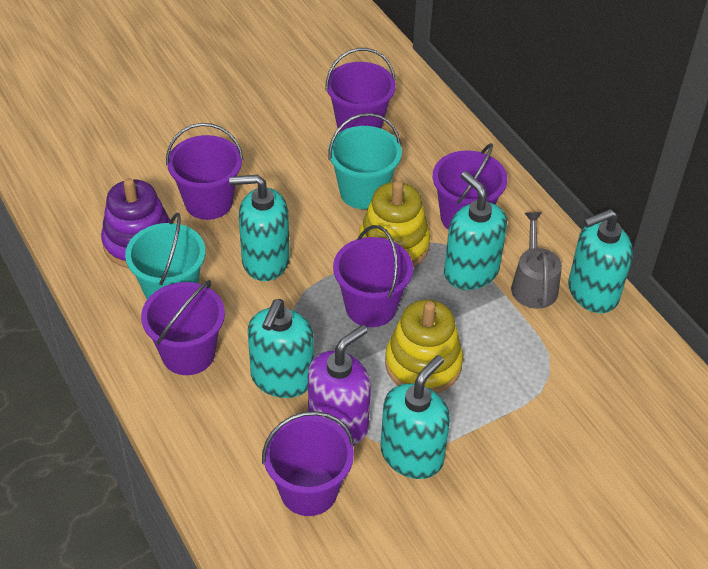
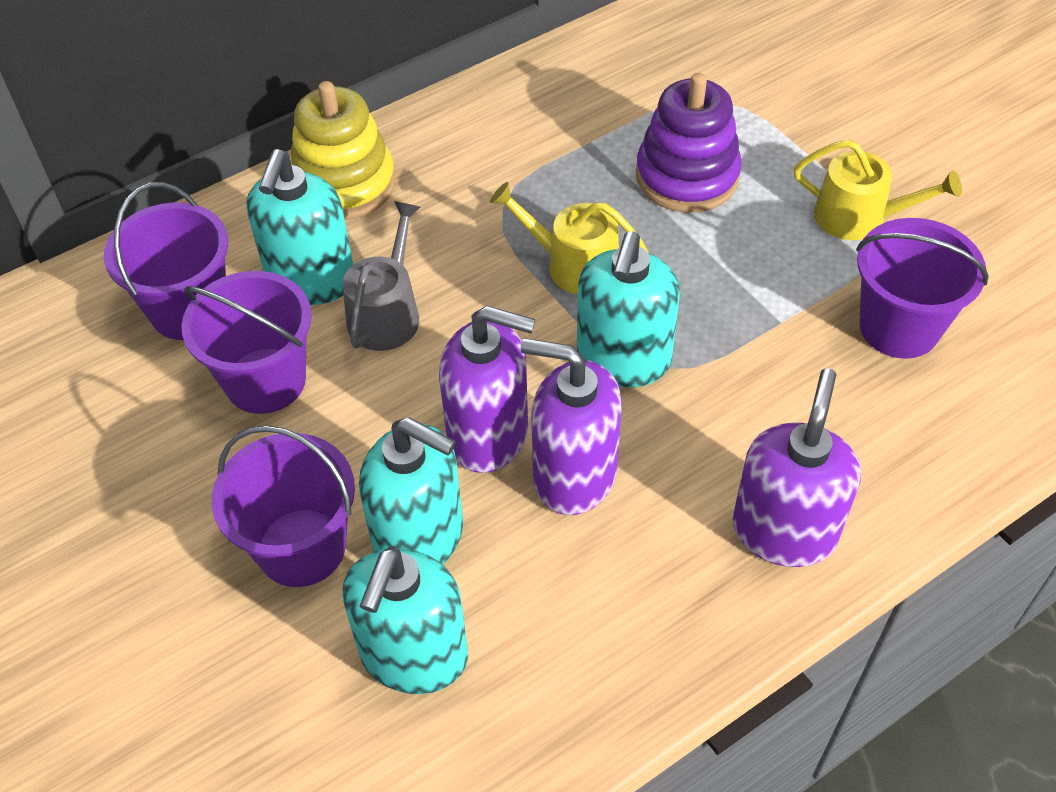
purple bucket: [141,280,225,375] [166,123,243,220] [262,411,354,516] [325,48,396,132] [333,225,413,327] [433,143,507,230] = 6 -> [104,182,228,340] [181,271,312,414] [212,425,355,587] [856,218,989,359] = 4
purple soap dispenser: [308,325,371,445] = 1 -> [439,306,535,473] [521,338,622,515] [733,368,861,567] = 3
turquoise bucket: [125,212,206,299] [328,113,402,209] = 2 -> none = 0
turquoise soap dispenser: [229,175,290,281] [248,299,314,398] [381,355,450,479] [444,171,507,290] [568,209,633,313] = 5 -> [246,149,353,305] [342,546,468,694] [359,417,463,565] [577,231,680,387] = 4
yellow stacking toy: [359,181,430,267] [385,300,463,393] = 2 -> [291,81,395,220] = 1
yellow watering can: none = 0 -> [490,182,649,294] [794,140,962,240] = 2

